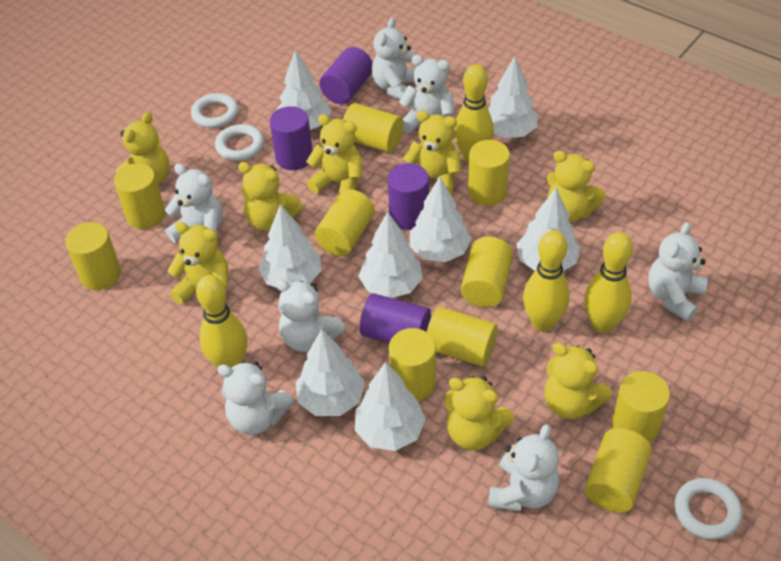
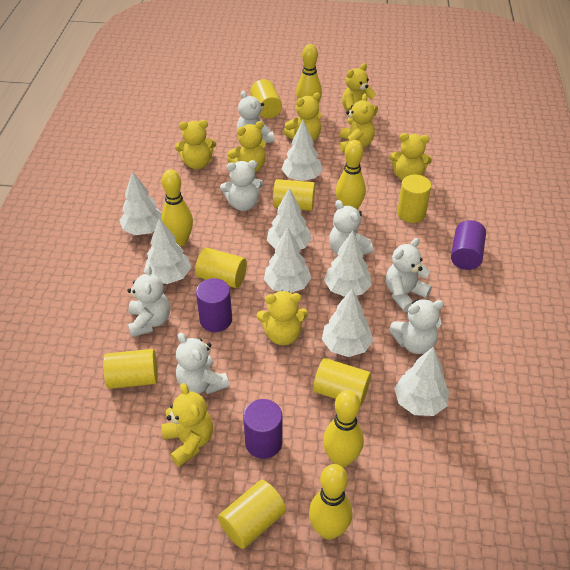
purple cylinder: [270,106,313,170] [319,47,373,104] [360,294,431,343] [388,163,429,230] = 4 -> [196,278,232,332] [243,399,283,459] [451,220,486,270] = 3
white ring: [191,93,239,128] [215,124,264,161] [674,478,743,540] = 3 -> none = 0
yellow bowling pin: [196,275,247,368] [454,64,494,163] [523,230,570,331] [584,232,633,333] = 4 -> [161,169,193,246] [296,44,322,103] [309,464,352,540] [323,390,364,468] [336,140,366,210] = 5
yellow cylinder: [65,222,121,290] [114,163,165,229] [315,189,375,256] [343,103,403,153] [389,328,436,401] [427,307,498,366] [461,237,513,307] [468,140,510,206] [585,428,652,512] [612,371,670,443] = 10 -> [103,349,158,389] [195,248,247,288] [218,480,286,549] [250,79,282,118] [273,179,315,211] [313,358,371,407] [397,175,431,223] = 7

